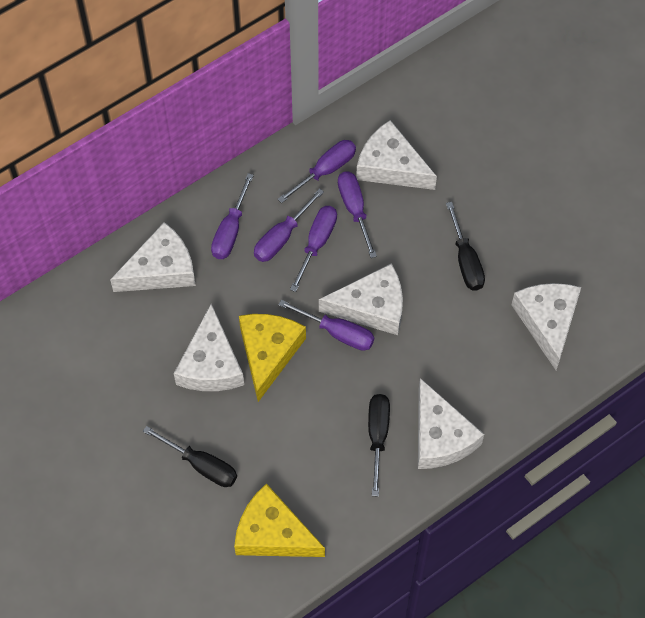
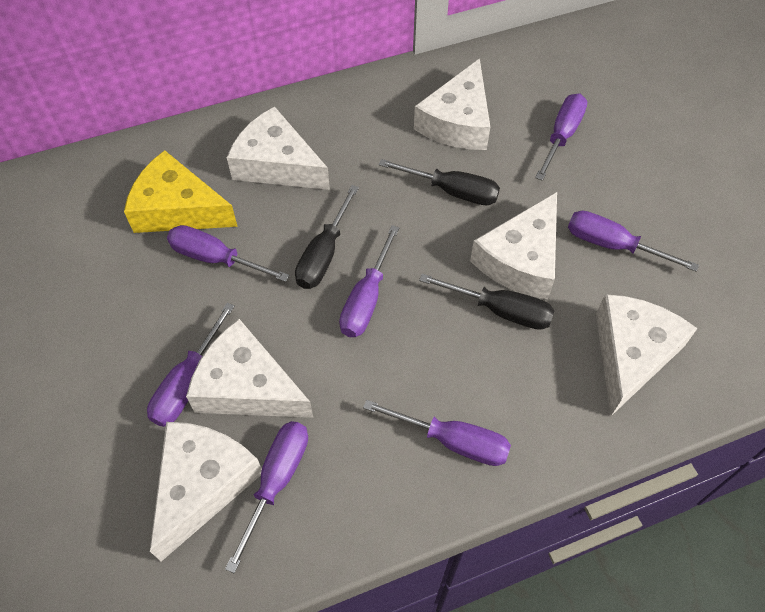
purple screwdriver: [211,173,254,259] [254,188,324,262] [278,140,356,203] [278,300,374,351] [290,206,337,292] [338,171,377,258] = 6 -> [147,303,235,427] [167,225,290,282] [225,421,308,574] [339,225,399,337] [363,400,511,466] [535,94,587,181] [568,211,699,272] = 7
yellow cheese: [234,483,325,557] [239,314,306,402] = 2 -> [124,150,238,233] = 1

